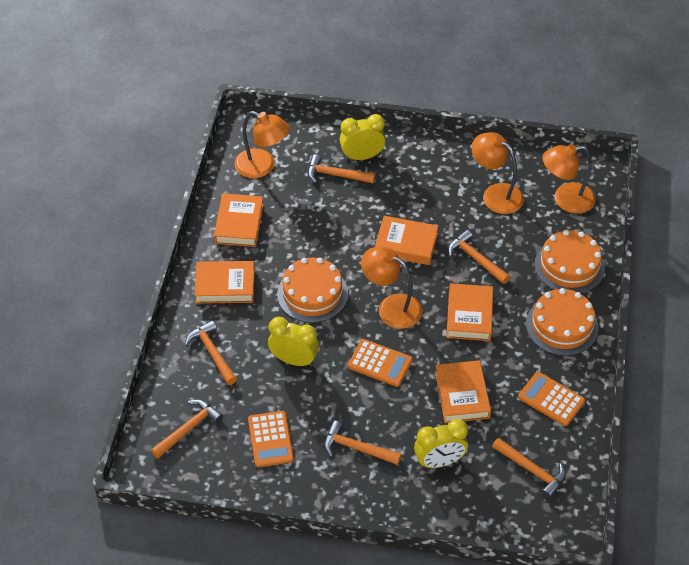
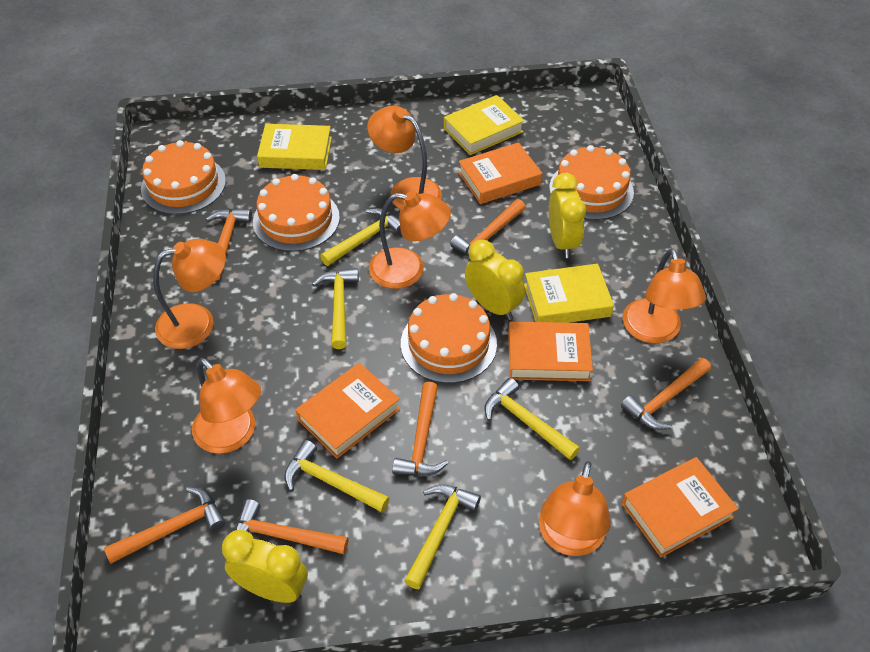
orange book: [194,261,254,304] [214,194,264,247] [375,216,439,265] [435,360,491,423] [446,283,493,341] = 5 -> [296,363,400,458] [458,142,542,204] [508,321,593,381] [621,457,738,557] = 4
orange cake: [277,257,348,323] [526,288,598,356] [535,230,605,293] = 3 -> [141,140,226,214] [253,174,340,251] [401,293,497,383] [549,145,634,220] = 4
orange calculator: [248,411,294,467] [348,339,413,387] [518,372,585,426] = 3 -> none = 0
orange lamp: [234,111,290,178] [361,247,422,329] [472,132,524,214] [543,144,596,214] = 4 -> [153,239,226,349] [192,358,261,454] [367,106,442,210] [369,191,451,289] [539,461,611,556] [623,248,706,344] = 6
yellow book: none = 0 -> [257,124,332,170] [444,95,525,155] [524,264,614,323] = 3
yellow hammer: none = 0 -> [284,440,390,512] [312,268,359,349] [320,208,401,266] [404,484,481,589] [484,378,580,460] = 5

